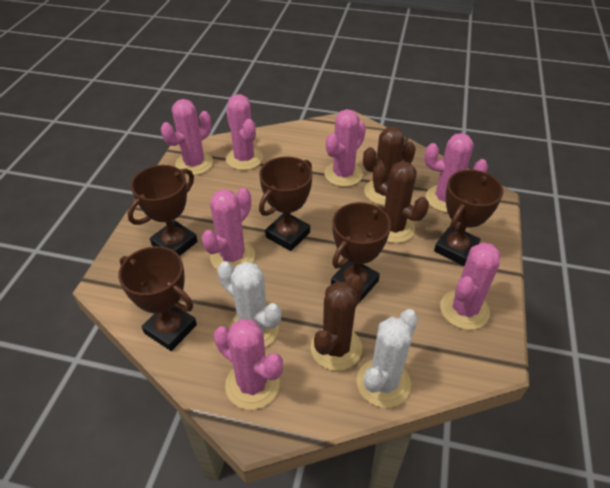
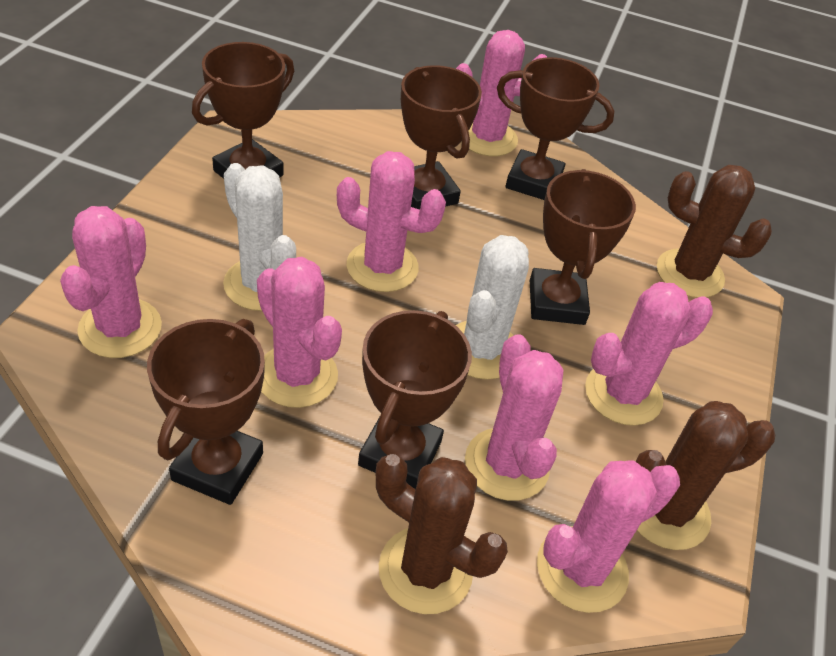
brown trophy: [118,246,197,351] [127,165,198,256] [259,156,313,251] [331,202,391,303] [434,170,504,266] = 5 -> [147,319,265,505] [192,42,294,179] [358,310,472,489] [401,65,482,209] [497,57,614,200] [530,169,636,325] = 6

